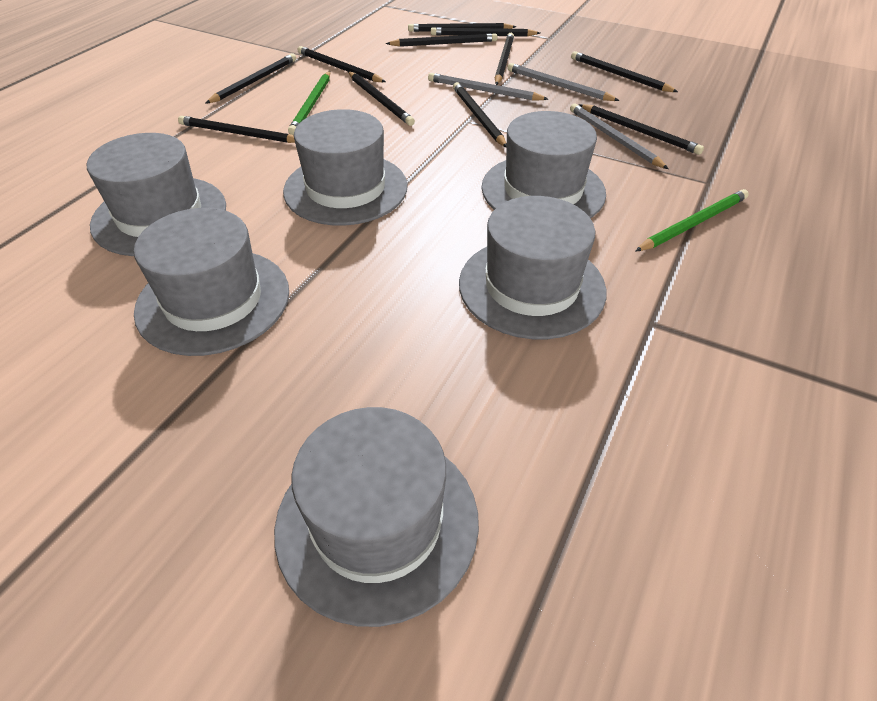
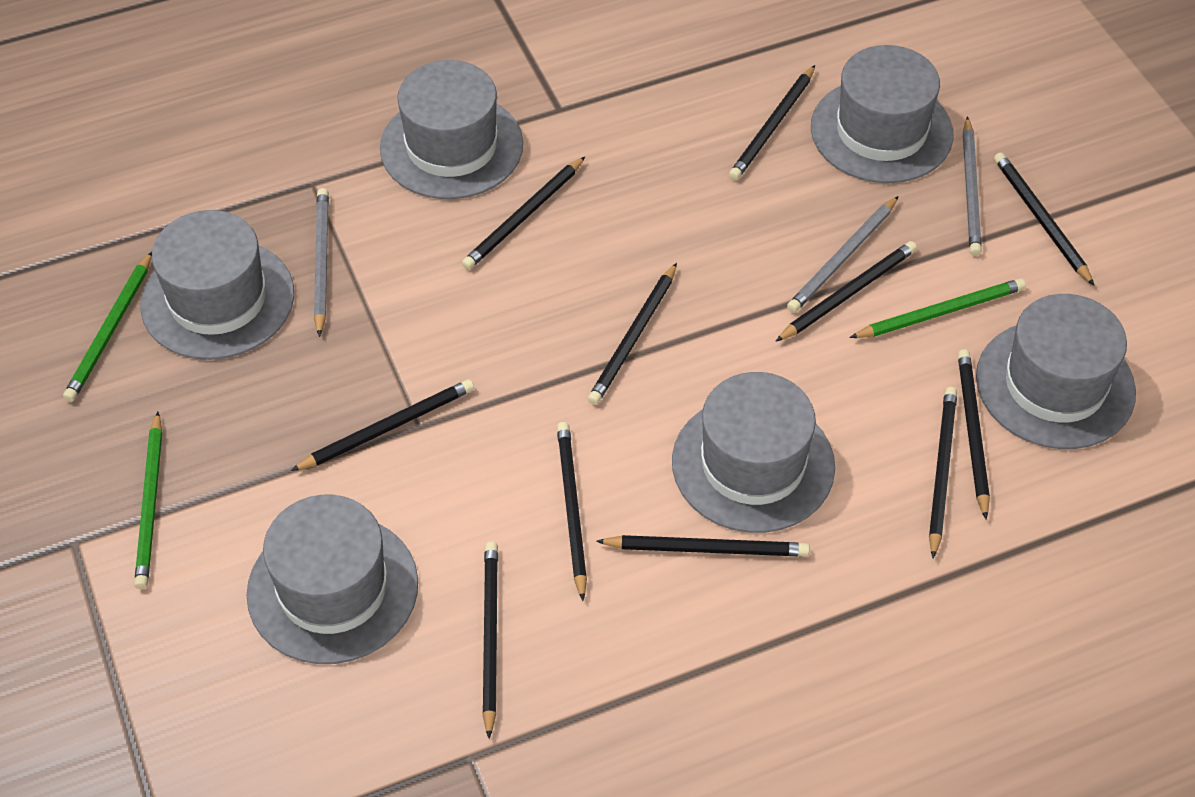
green pencil: [288,71,330,135] [635,189,749,251] = 2 -> [63,252,152,402] [134,412,162,589] [849,278,1026,338] = 3

